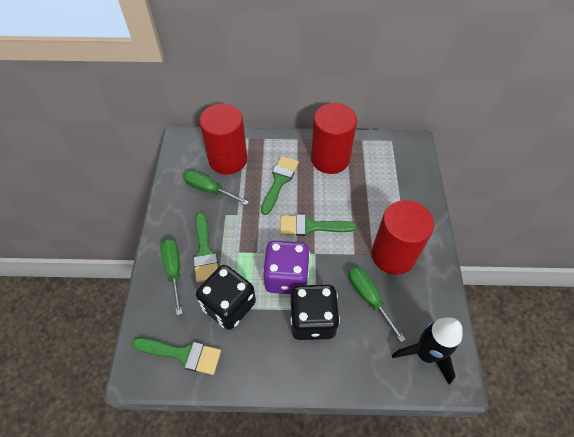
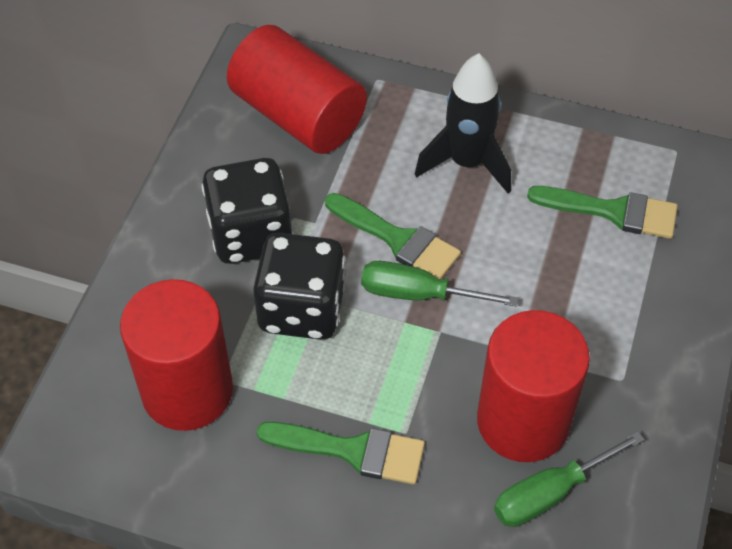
green brush: [132,338,221,375] [193,212,218,283] [261,156,299,215] [280,215,357,236] = 4 -> [257,422,425,485] [325,193,461,279] [527,186,678,239] = 3
green screwdriver: [160,238,182,315] [183,170,249,205] [349,267,406,343] = 3 -> [361,261,519,307] [494,431,645,527] = 2
purple dice: [263,241,310,294] = 1 -> none = 0

